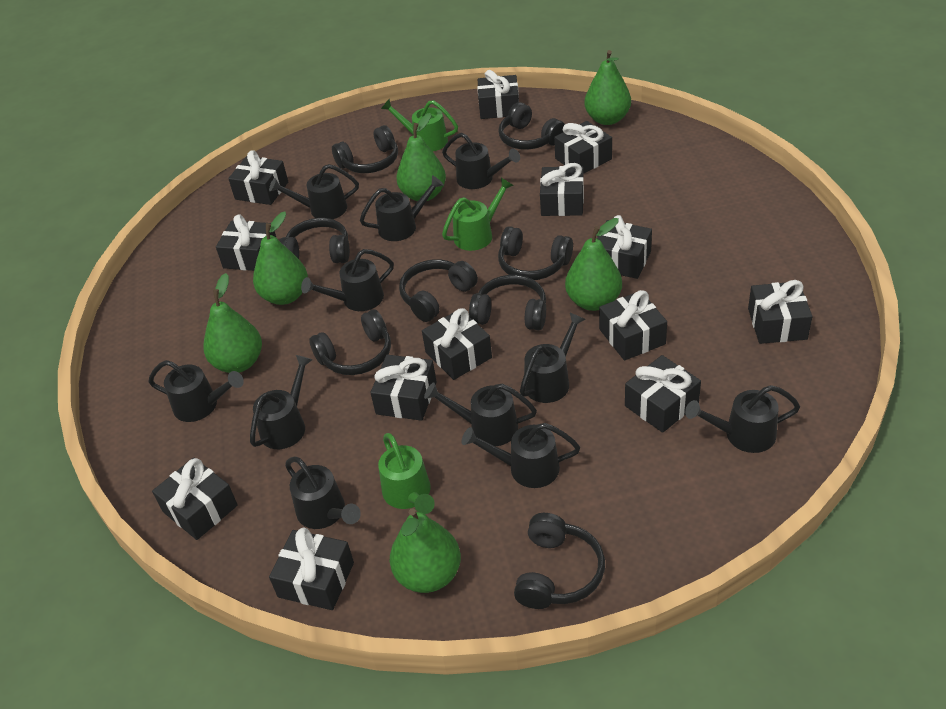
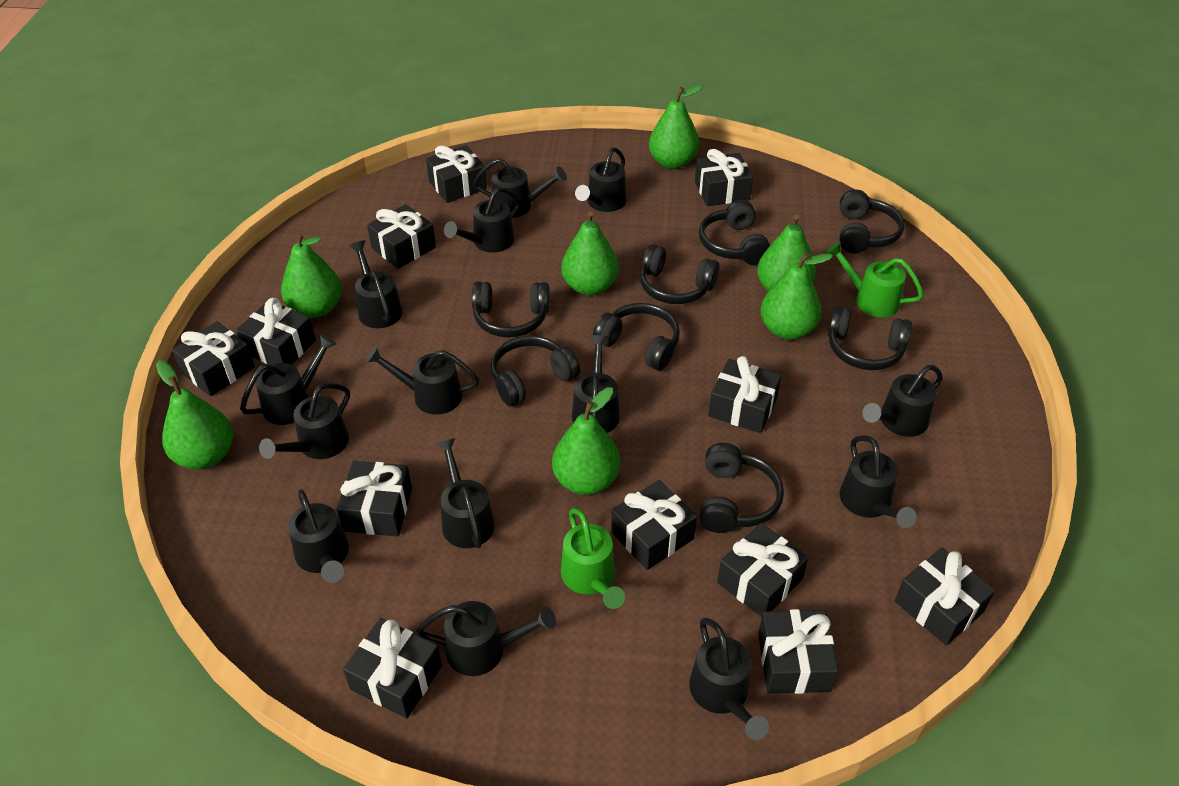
black gift: [152,458,238,540] [216,215,276,271] [228,150,288,205] [269,527,354,610] [370,355,437,421] [422,308,492,380] [477,70,519,119] [540,163,584,216] [554,121,612,174] [597,215,652,279] [599,290,667,361] [625,355,701,433] [748,280,812,344] = 13 -> [172,321,255,397] [236,298,316,365] [337,461,412,537] [343,618,442,718] [367,204,436,269] [426,145,487,203] [611,480,697,570] [695,149,753,206] [708,356,781,433] [717,523,808,617] [758,609,838,694] [895,547,995,645] = 12
black watering can: [148,360,244,422] [250,355,313,449] [269,164,359,219] [285,457,361,529] [301,249,394,311] [360,175,444,241] [424,382,537,446] [442,133,520,189] [462,423,580,488] [520,313,585,403] [685,385,800,453] = 11 -> [240,335,337,425] [259,383,350,459] [288,489,349,583] [349,240,403,328] [366,347,479,415] [416,601,556,676] [436,438,495,548] [444,187,520,253] [473,158,567,218] [572,335,620,433] [575,148,627,212] [689,618,769,740] [839,435,916,528] [862,365,943,437] = 14
green pear: [203,273,262,373] [253,212,308,305] [390,508,461,593] [396,113,446,201] [565,218,622,311] [584,50,631,125] = 6 -> [156,360,233,469] [281,232,342,318] [552,387,620,495] [561,211,619,295] [649,84,703,169] [757,214,816,291] [760,252,833,340] = 7
green watering can: [378,433,435,514] [381,99,458,151] [442,178,514,251] = 3 -> [561,508,625,609] [826,241,924,317] = 2

